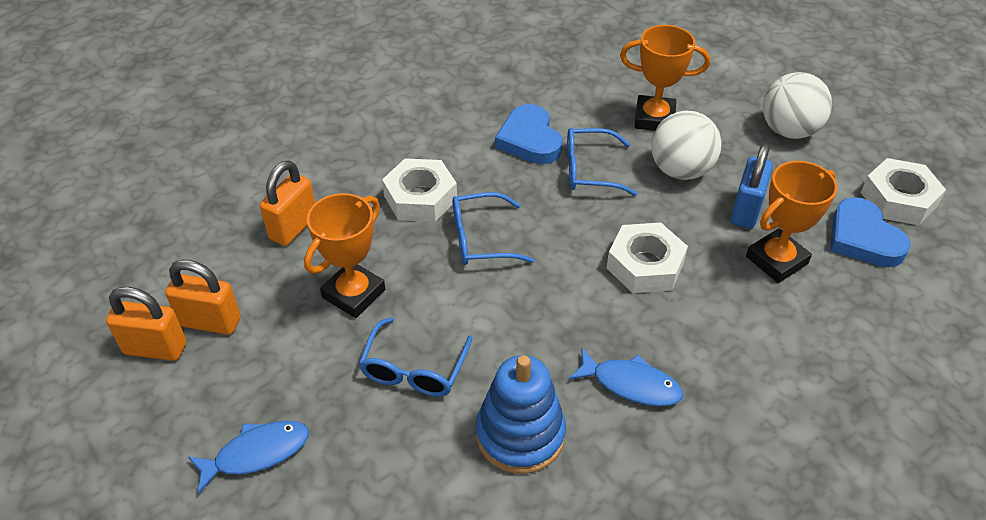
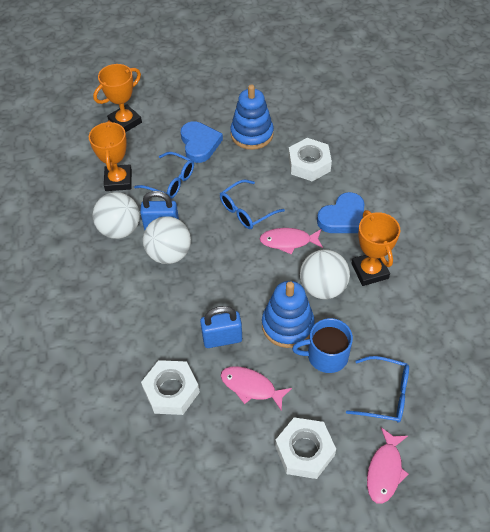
blue fish: [188,421,309,494] [569,348,683,406] = 2 -> none = 0
blue mug: none = 0 -> [292,318,353,373] = 1
blue padlock: [730,143,773,229] = 1 -> [140,191,179,230] [200,306,242,348] = 2
blue stacking toy: [476,355,566,474] = 1 -> [230,85,274,150] [262,281,315,348] = 2
orange padlock: [106,287,186,361] [165,260,241,335] [260,160,315,246] = 3 -> none = 0
pink fish: none = 0 -> [221,366,292,411] [260,228,323,255] [367,427,409,504] = 3
white ball: [651,111,722,180] [763,72,832,139] = 2 -> [92,192,140,239] [143,216,191,264] [300,250,350,299] = 3

